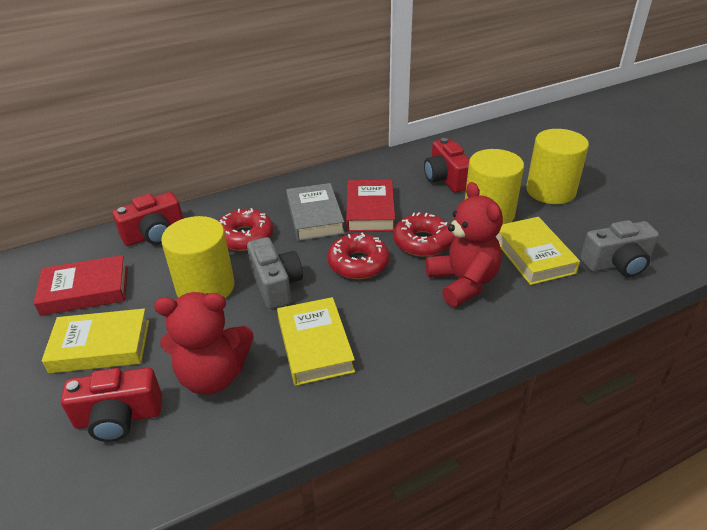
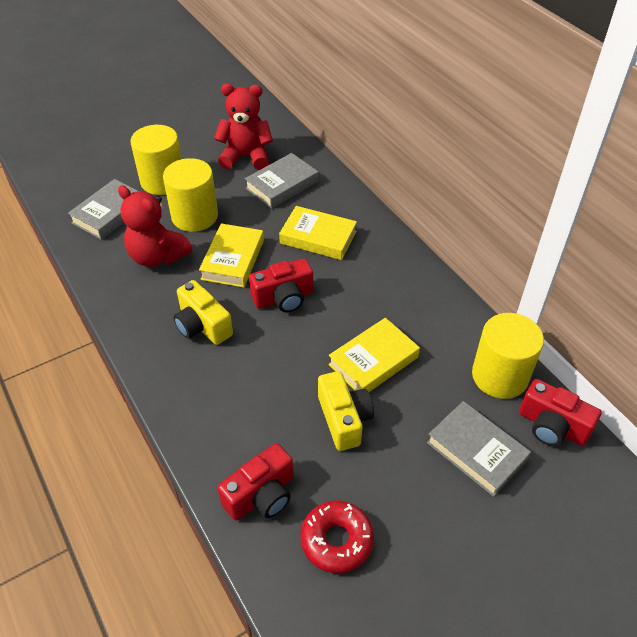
grey book: [286,183,345,241] = 1 -> [68,179,138,240] [245,153,318,209] [427,401,531,497] = 3
grey camera: [247,237,303,309] [580,220,659,277] = 2 -> none = 0
red book: [34,255,128,316] [346,180,395,232] = 2 -> none = 0
red donut: [219,208,273,251] [328,232,389,279] [393,212,450,257] = 3 -> [301,501,374,573] = 1
yellow camera: none = 0 -> [174,280,233,345] [318,371,374,451] = 2

